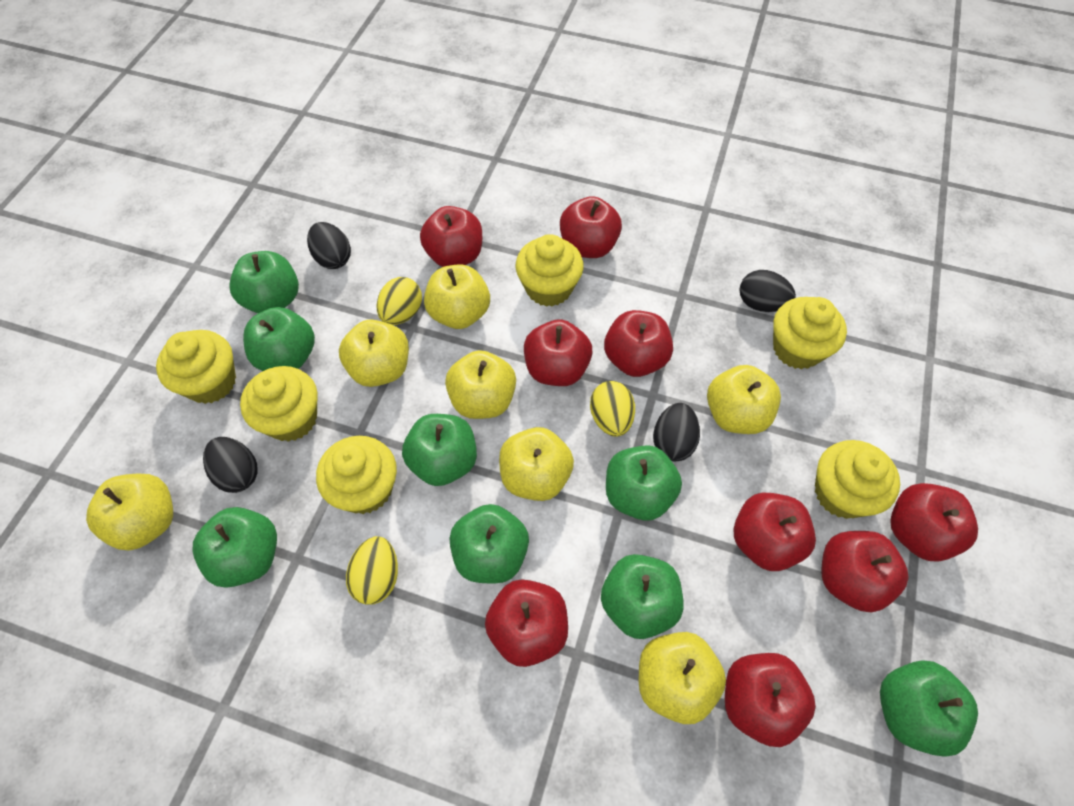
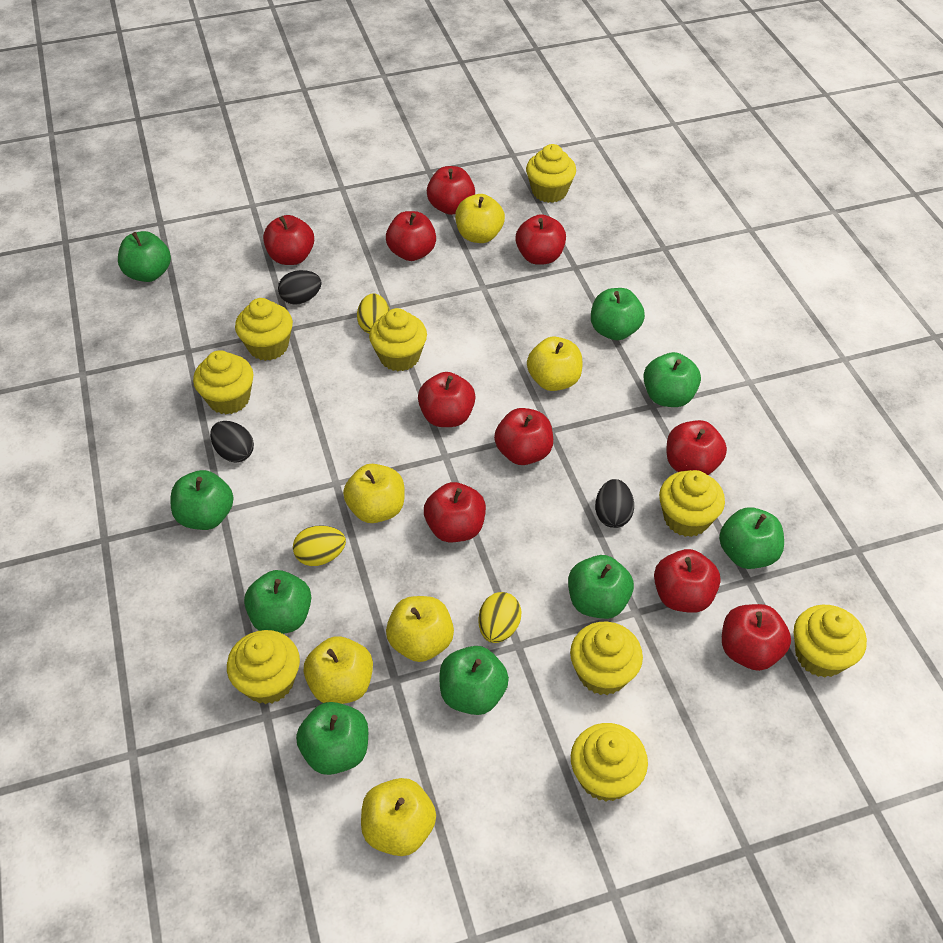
black egg: [203,437,258,493] [307,222,351,269] [653,403,700,461] [739,270,796,312] = 4 -> [210,421,254,463] [278,270,322,305] [595,479,634,528] = 3
green apple: [192,507,277,588] [229,251,299,313] [243,307,315,371] [402,414,477,486] [450,504,529,583] [601,554,683,639] [606,445,682,521] [880,661,978,757] = 8 -> [118,231,171,282] [171,470,234,530] [244,570,311,634] [296,702,368,775] [439,646,509,715] [568,555,634,619] [591,288,645,340] [643,352,701,407] [719,507,784,569] = 9
red apple: [420,206,482,267] [485,579,568,667] [524,319,592,386] [560,196,622,258] [604,310,673,377] [725,653,816,747] [733,493,816,571] [821,531,909,612] [890,483,978,562] = 9 -> [263,215,314,265] [386,211,436,261] [418,372,476,427] [424,482,486,542] [427,166,475,215] [494,408,553,465] [516,214,566,265] [654,549,721,613] [667,420,727,475] [722,604,791,671] = 10
yellow apple: [86,474,173,551] [339,319,409,387] [424,265,490,329] [445,350,516,419] [499,427,574,501] [639,632,726,724] [707,365,781,434] = 7 -> [304,636,373,704] [343,464,405,523] [361,778,436,856] [386,596,454,662] [455,194,505,243] [527,336,582,391] = 6
yellow cupcake: [156,330,236,404] [240,366,318,442] [316,436,397,514] [516,234,584,307] [773,297,847,369] [815,440,900,519] = 6 -> [193,350,254,415] [227,630,300,704] [235,298,293,361] [369,308,427,371] [526,144,576,203] [570,622,643,695] [571,723,648,802] [659,470,725,537] [794,605,867,678] = 9

